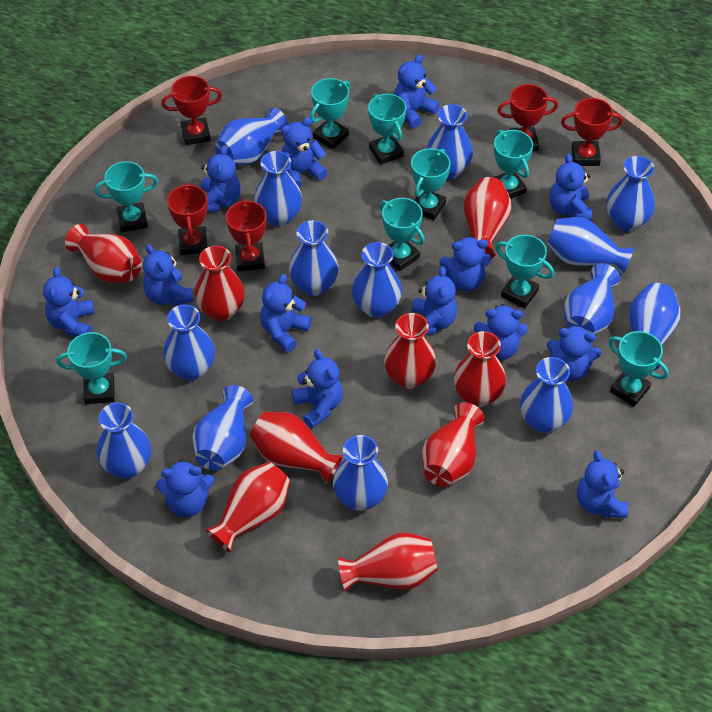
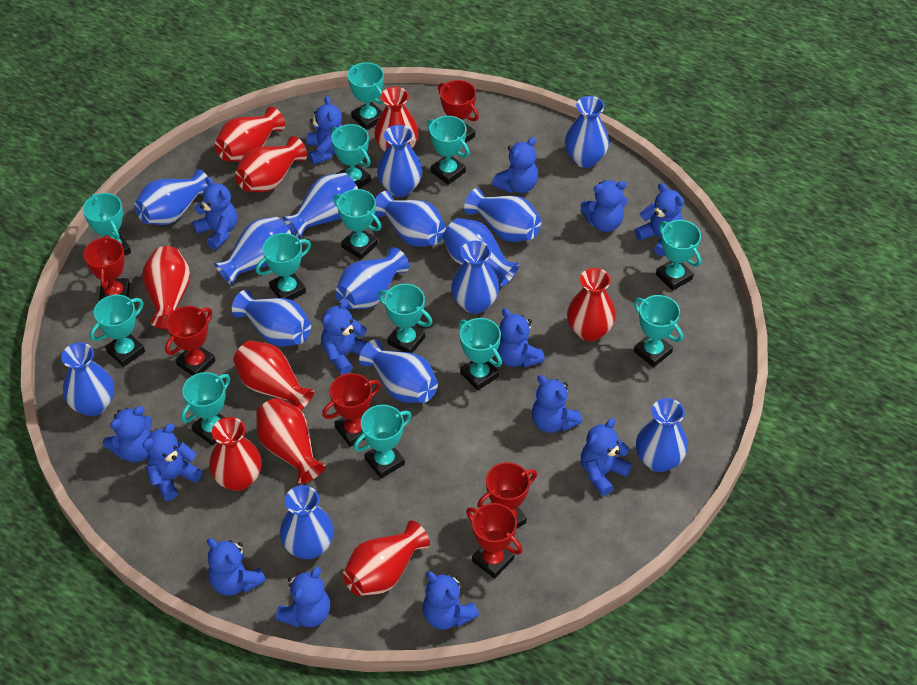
blue vase: [97,403,151,479] [163,304,215,381] [192,385,253,471] [215,108,288,165] [254,151,302,226] [289,220,339,296] [333,435,388,511] [352,242,402,318] [427,104,473,179] [520,357,573,433] [547,217,634,276] [563,263,620,335] [606,156,655,231] [629,283,681,370] = 14 -> [61,343,114,416] [134,169,208,225] [214,216,291,286] [232,290,311,347] [280,485,334,559] [283,173,358,239] [335,247,409,309] [359,339,438,403] [375,191,446,247] [377,125,423,197] [442,218,520,286] [451,241,499,314] [464,188,541,242] [565,96,609,168] [636,398,688,472] = 15
red trophy: [161,76,222,145] [167,183,208,255] [226,199,267,271] [497,84,558,152] [561,98,623,166] = 5 -> [84,235,130,301] [165,306,215,376] [322,373,381,447] [438,80,479,143] [466,503,523,579] [477,462,537,529] = 6
turquoise trophy: [57,332,127,404] [94,161,158,232] [310,78,351,150] [368,94,407,165] [379,198,425,271] [411,148,451,221] [494,130,533,199] [495,235,554,308] [608,331,669,407] = 9 -> [83,193,131,256] [90,295,145,367] [181,372,230,446] [256,233,311,300] [331,124,371,189] [333,189,382,259] [348,62,384,130] [354,405,412,478] [378,284,433,353] [427,116,470,185] [459,318,502,391] [634,295,683,367] [656,220,701,291] = 13

